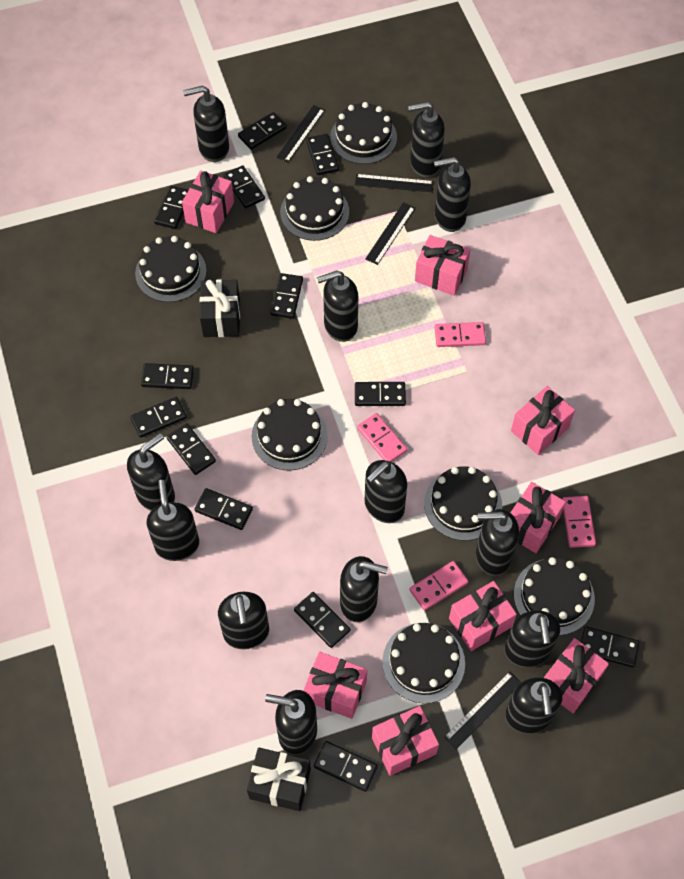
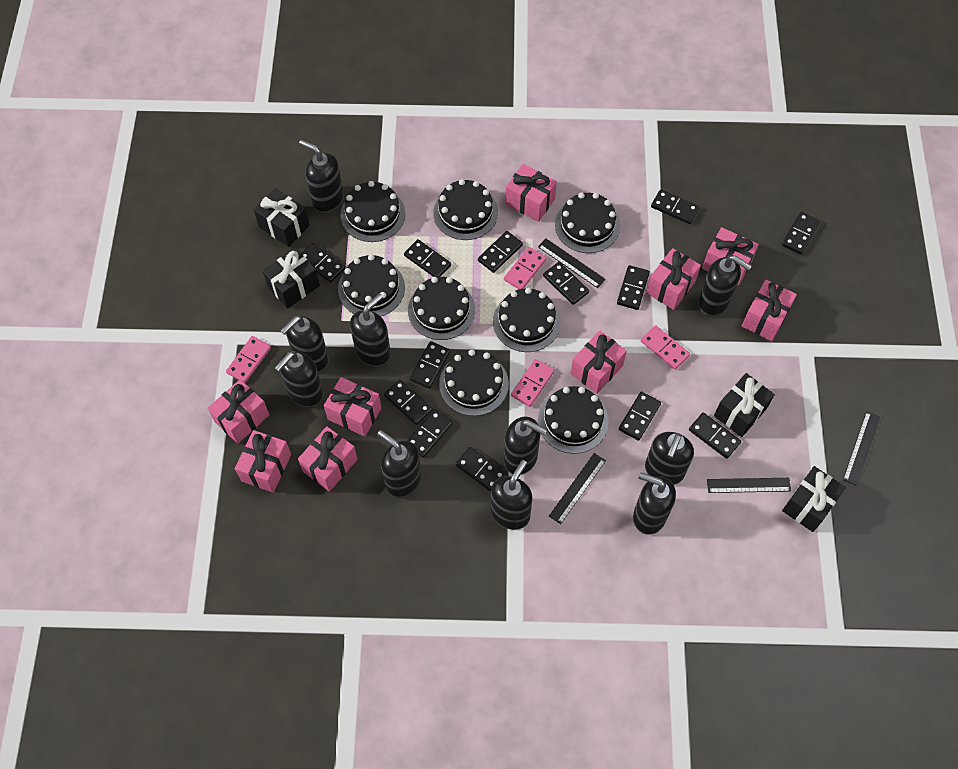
black cake: [135,236,206,302] [252,399,328,471] [280,176,349,241] [330,102,397,164] [382,623,465,703] [424,466,502,541] [514,557,595,635] = 7 -> [338,254,405,316] [341,181,405,242] [408,277,475,340] [433,179,498,240] [439,349,509,416] [493,288,561,352] [538,386,609,454] [555,193,620,253] = 8
black gift: [200,279,240,337] [247,747,311,811] = 2 -> [254,188,310,247] [263,248,320,309] [714,373,775,437] [782,466,846,532] = 4
black soap dispenser: [127,433,175,511] [147,480,199,561] [183,85,229,162] [218,592,269,649] [265,690,317,755] [317,270,358,342] [340,556,388,622] [365,460,407,523] [408,101,445,178] [434,157,471,232] [476,509,519,576] [504,610,560,668] [505,677,562,734] = 13 -> [275,351,323,407] [280,315,329,373] [299,140,344,213] [350,293,391,367] [377,430,422,497] [490,460,533,530] [504,417,547,475] [633,472,676,535] [645,432,694,485] [698,255,752,316] = 10
pink gift: [182,171,234,233] [304,652,367,719] [372,706,439,776] [415,235,470,296] [449,581,517,651] [510,482,566,553] [511,386,575,455] [544,638,609,713] = 8 -> [208,380,269,444] [235,430,291,493] [298,426,358,492] [324,377,381,437] [505,164,557,222] [571,331,627,394] [646,248,701,310] [702,227,759,286] [742,280,797,341] = 9

